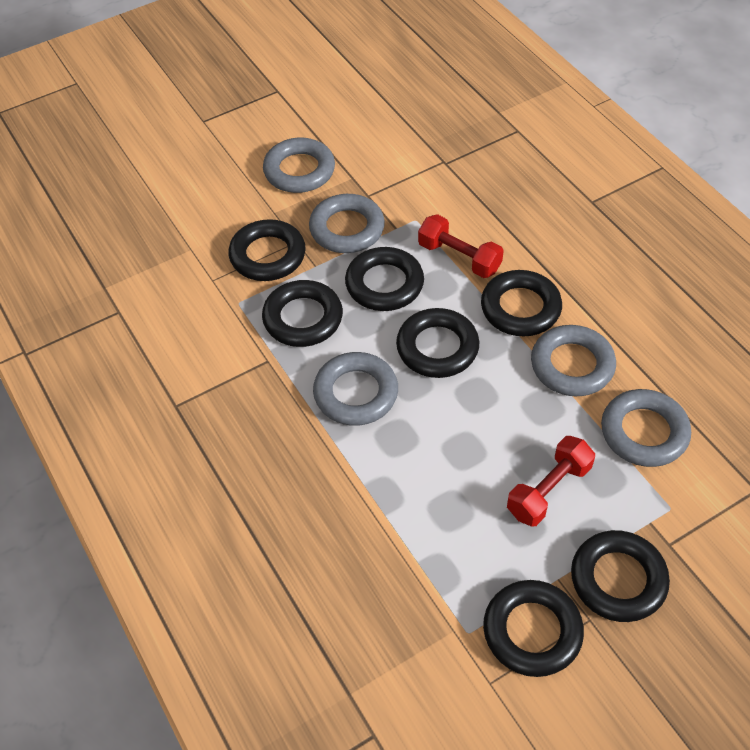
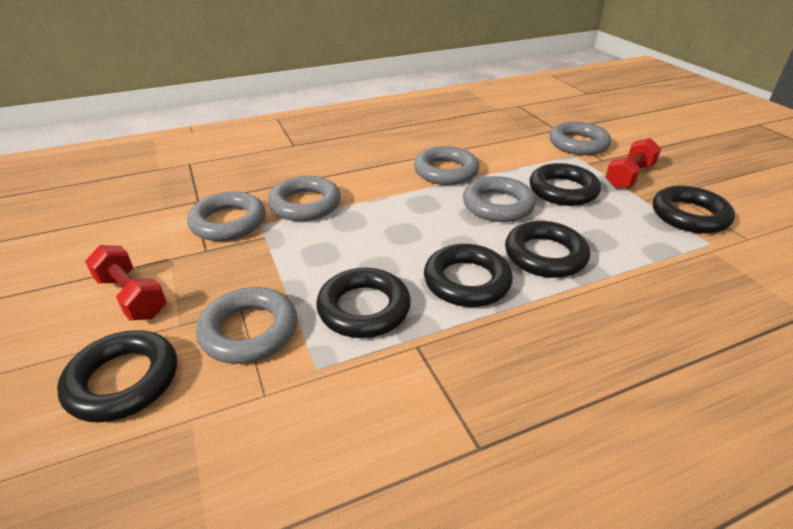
black ring: [229,219,306,281] [262,280,343,347] [345,247,424,311] [396,308,479,378] [481,270,562,336] [483,580,584,677] [571,530,670,622] = 7 -> [57,330,177,423] [316,268,411,338] [424,244,513,307] [505,221,590,278] [529,163,601,206] [653,186,735,234] = 6
grey ring: [263,138,335,193] [309,194,385,253] [313,352,398,426] [531,325,616,396] [601,389,691,467] = 5 -> [187,192,266,241] [196,287,297,364] [268,176,341,221] [414,146,480,185] [463,176,536,222] [549,122,611,155] = 6

